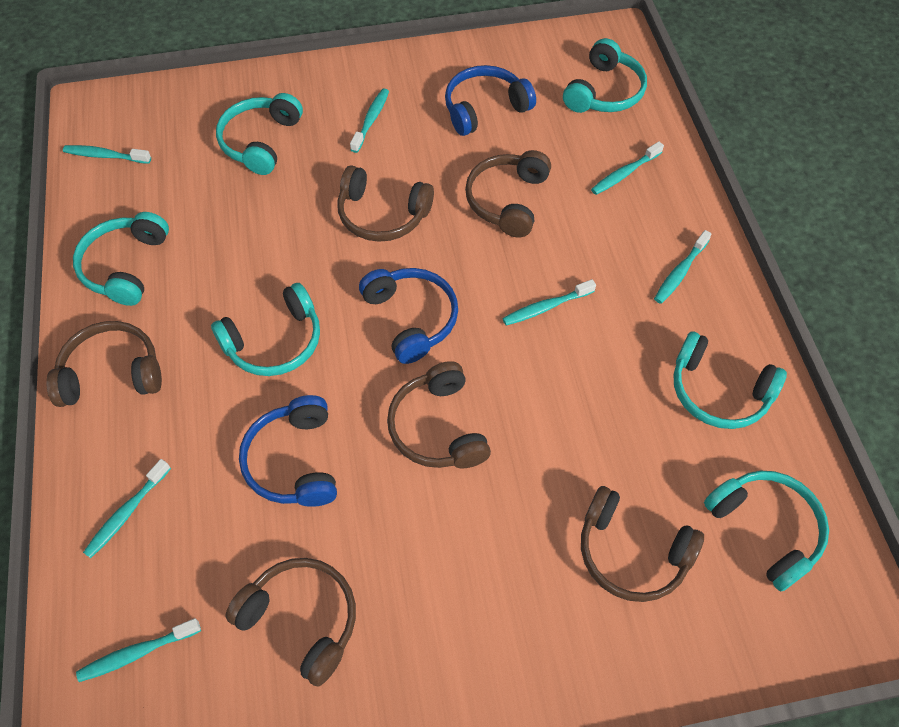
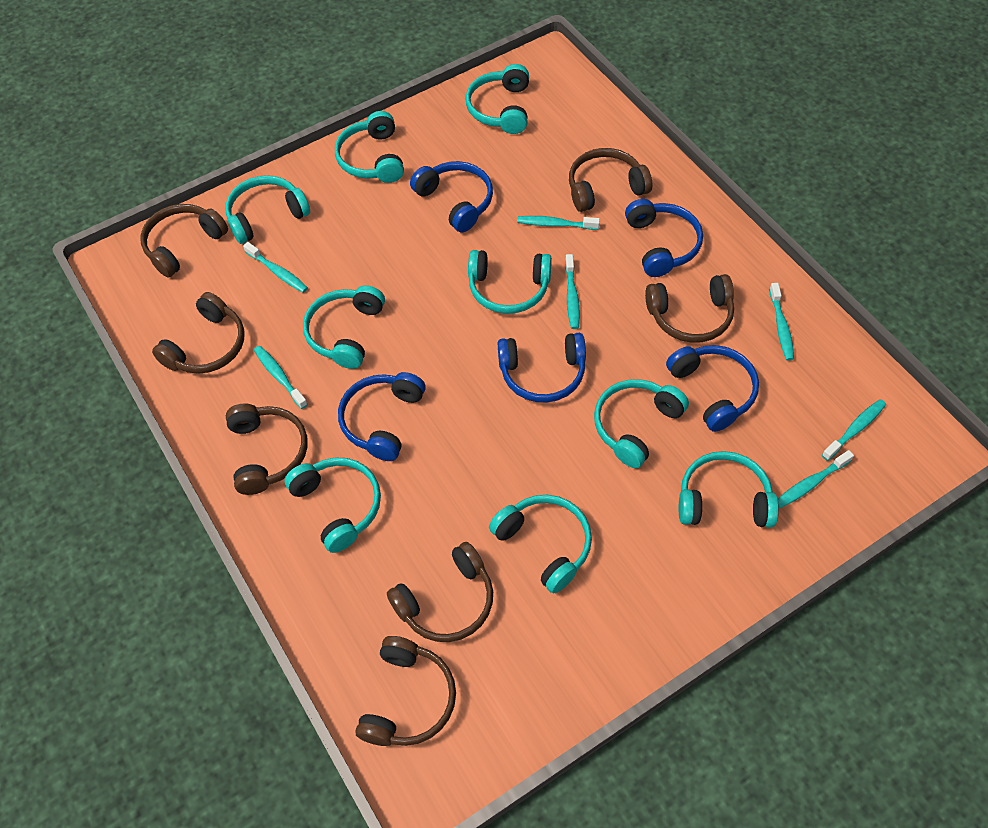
blue headphones: [239,395,337,507] [359,268,458,364] [445,65,536,136] = 3 -> [338,372,426,461] [410,161,493,232] [498,333,586,402] [625,199,703,277] [666,345,759,432] = 5
brown headphones: [46,321,162,407] [225,558,356,687] [337,165,434,242] [387,361,491,468] [465,150,551,238] [581,486,704,602] = 6 -> [140,204,228,277] [152,292,244,374] [226,404,308,495] [355,636,456,746] [387,542,493,642] [569,148,652,212] [645,274,734,343] = 7
turquoise headphones: [73,212,169,306] [211,283,320,376] [216,93,303,175] [563,38,647,113] [674,332,787,429] [704,471,829,591] = 6 -> [226,175,310,244] [284,457,381,553] [303,285,385,369] [335,111,404,183] [465,64,529,134] [468,250,552,314] [489,495,592,593] [594,379,689,468] [679,451,779,527] = 9

